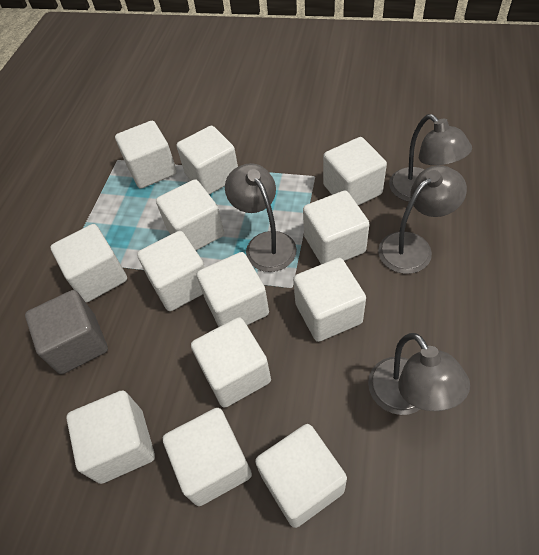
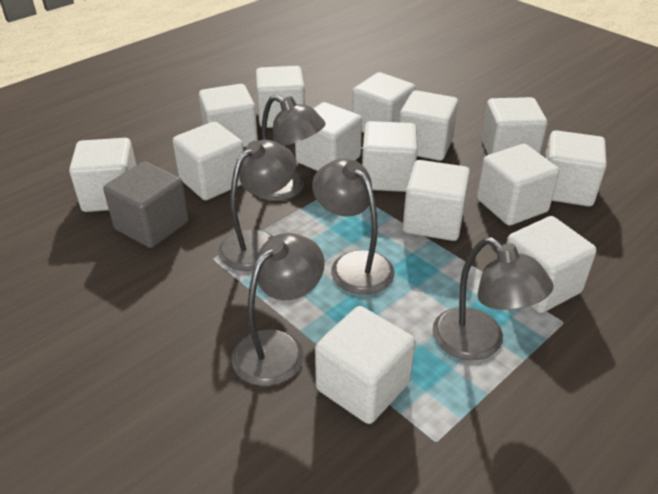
grey lamp: [225,163,297,272] [368,333,470,415] [378,165,467,274] [389,114,472,202] = 4 -> [218,140,296,271] [231,233,325,386] [256,95,326,201] [312,158,395,295] [432,237,553,360] = 5
white cube: [50,224,127,303] [66,390,155,484] [115,121,177,189] [137,231,205,311] [156,179,224,250] [163,408,252,506] [176,126,238,195] [191,317,271,408] [197,252,269,327] [255,424,347,528] [293,258,366,342] [303,191,369,264] [323,137,387,205] = 13 -> [69,138,136,212] [173,121,244,200] [199,84,258,147] [256,66,305,128] [295,102,362,171] [315,306,415,424] [352,72,415,133] [362,121,417,192] [399,90,458,161] [403,160,470,241] [477,144,559,226] [481,97,547,155] [506,216,597,313] [545,130,607,206] = 14

